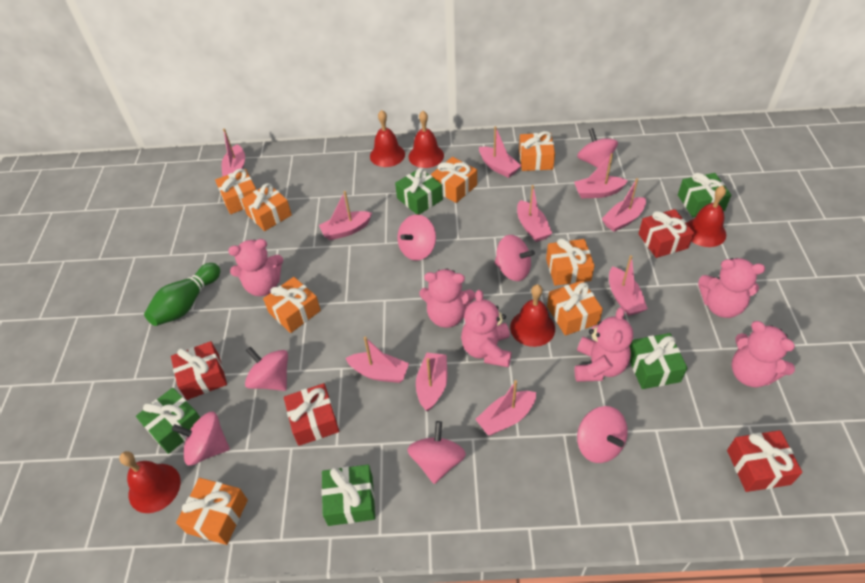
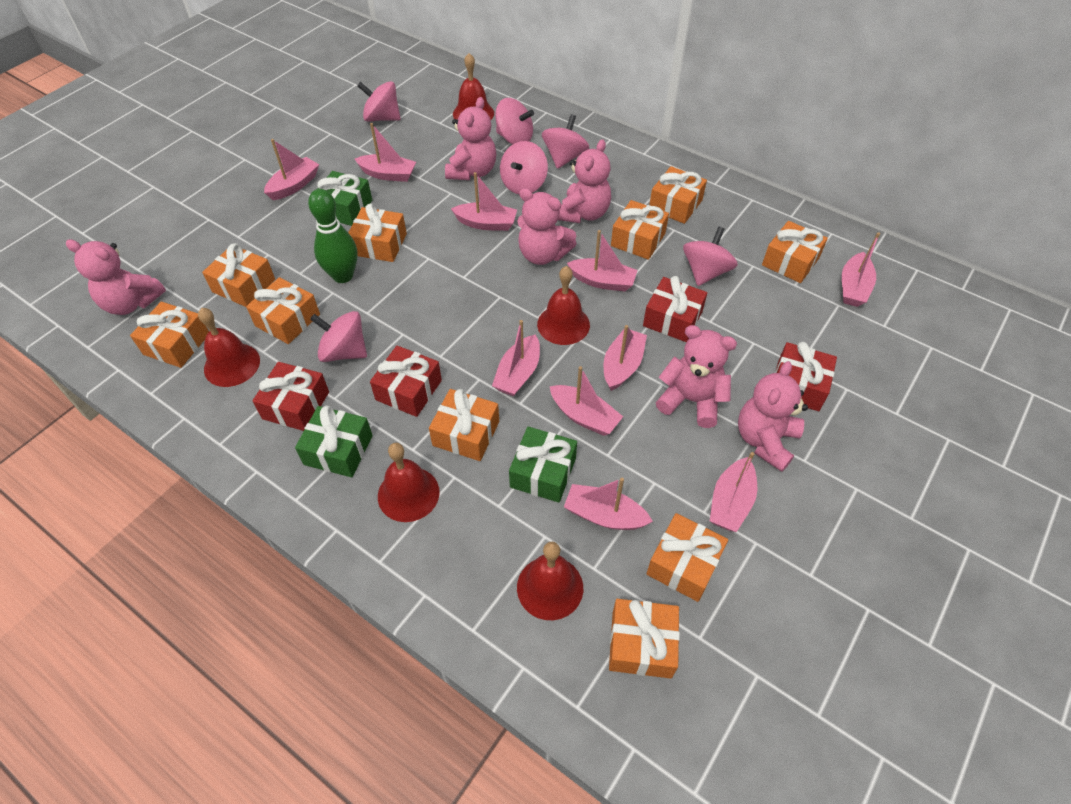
green gift: [136,388,200,454] [321,465,375,526] [395,168,443,215] [629,333,687,389] [678,173,731,217] = 5 -> [295,406,373,477] [317,171,372,226] [509,427,577,503] = 3
orange gift: [176,478,248,545] [215,169,256,214] [241,183,292,231] [263,277,321,333] [431,157,477,203] [519,131,555,171] [546,238,595,286] [547,280,603,336] = 8 -> [130,302,209,368] [202,243,275,307] [246,277,320,344] [348,203,407,262] [429,389,499,461] [609,599,680,679] [611,200,669,260] [646,513,728,602] [650,166,707,224] [762,221,828,283] = 10
pink spinning top: [172,412,230,466] [245,346,288,391] [397,214,436,261] [408,421,466,484] [495,235,535,281] [577,128,618,168] [577,406,628,463] = 7 -> [310,311,367,362] [358,81,401,122] [495,98,534,145] [500,141,548,194] [542,114,589,169] [683,227,738,286] = 6

